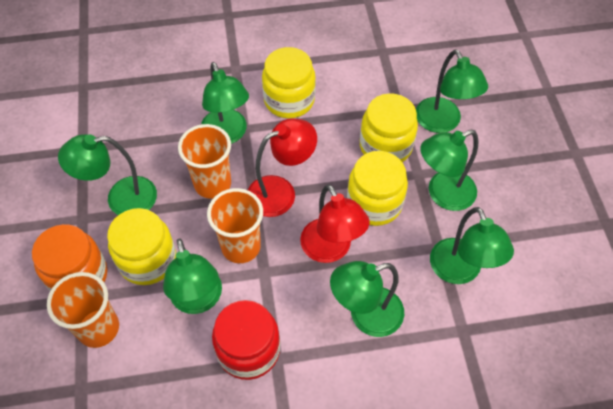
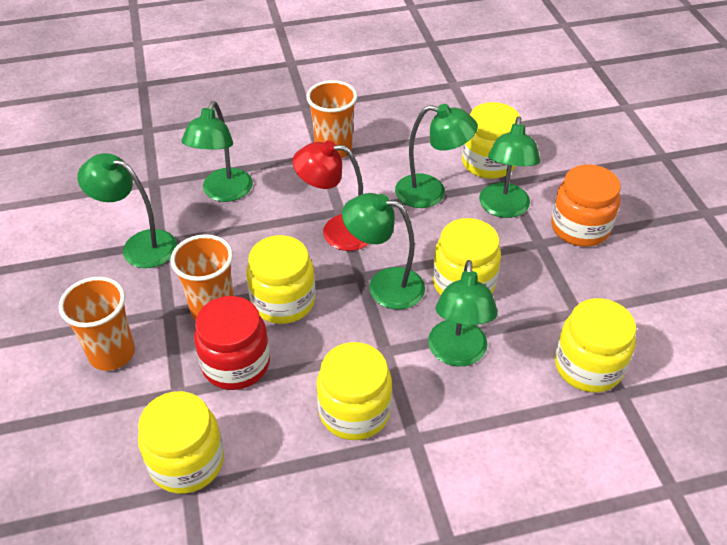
green lamp: [58,134,157,215] [163,239,222,314] [201,62,249,144] [330,261,404,337] [416,50,488,133] [420,130,478,211] [430,207,514,284] = 7 -> [77,153,177,268] [181,101,253,202] [342,193,425,310] [395,104,478,208] [428,260,498,366] [479,116,540,218] = 6
red lamp: [248,118,317,217] [300,184,370,263] = 2 -> [292,140,369,251] = 1
yellow jar: [107,208,176,285] [262,47,316,118] [347,151,408,226] [360,93,418,162] = 4 -> [138,391,224,494] [246,235,315,324] [317,342,392,440] [432,218,501,296] [462,102,520,179] [555,298,636,393] = 6

